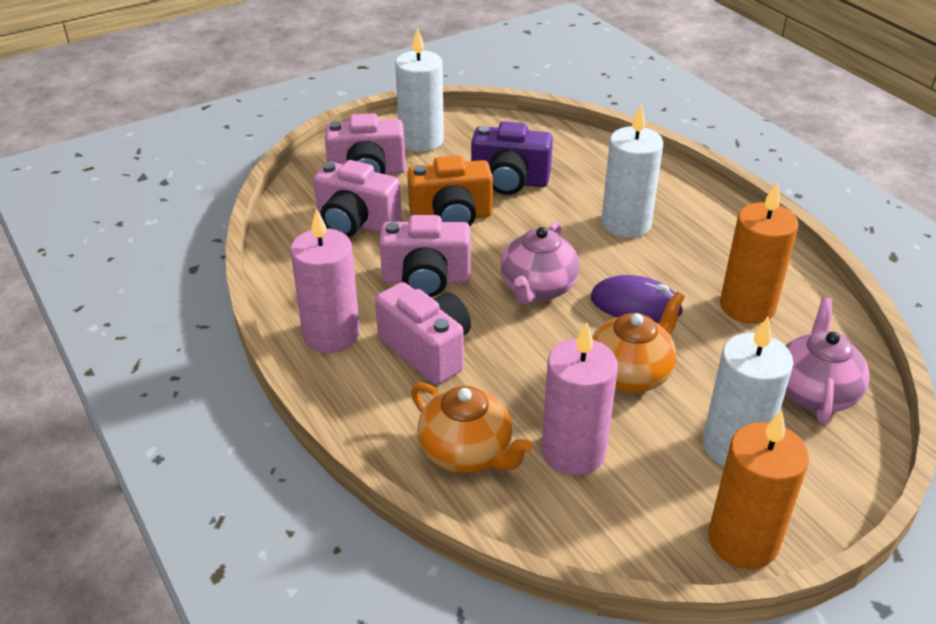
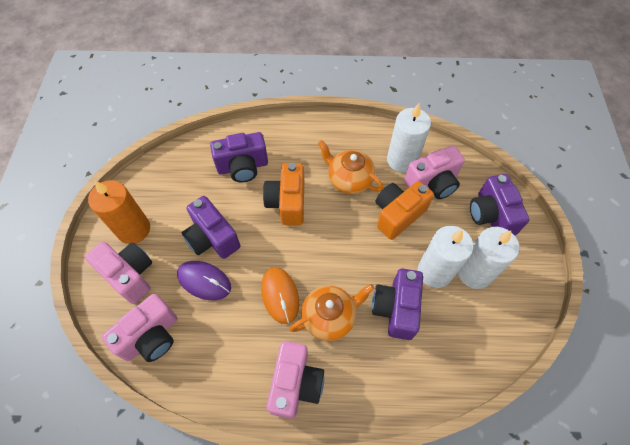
orange camera: [407,155,493,226] = 1 -> [263,163,304,225] [376,181,434,240] = 2
orange candle: [709,410,809,569] [720,182,799,324] = 2 -> [88,180,150,244] = 1
orange mouse: none = 0 -> [261,267,299,324] = 1
pink candle: [290,208,360,353] [542,322,618,476] = 2 -> none = 0
pink teapot: [501,221,580,304] [785,297,870,424] = 2 -> none = 0
purple camera: [471,121,553,195] = 1 -> [182,196,240,259] [210,132,268,182] [372,269,423,340] [470,174,530,235] = 4

